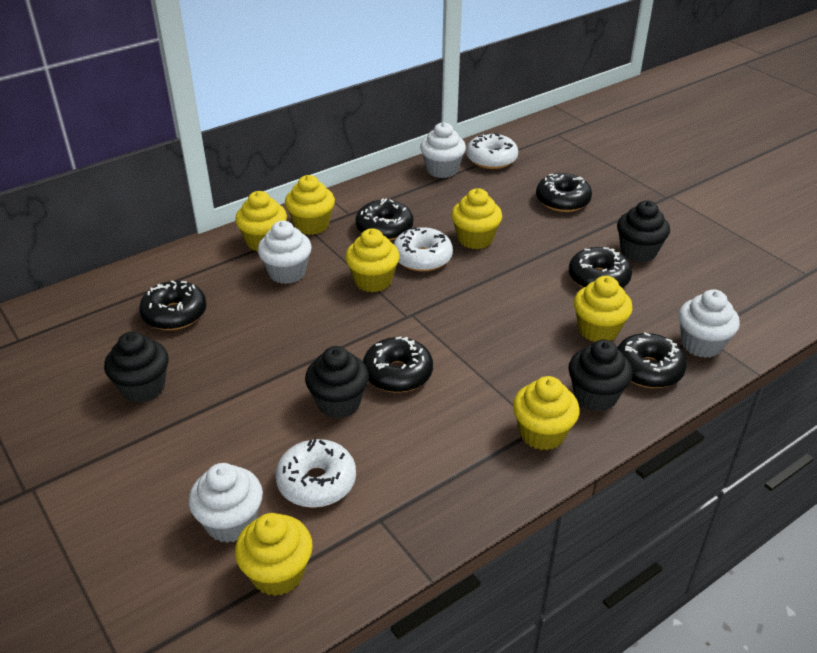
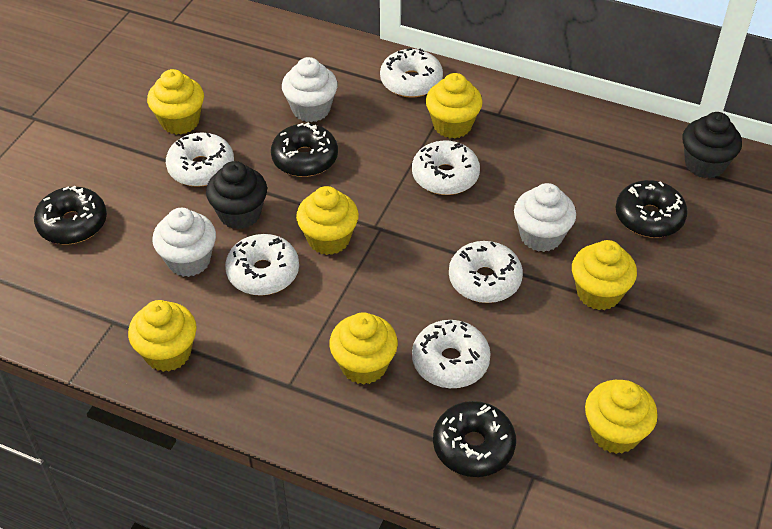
black cupcake: [104,332,169,403] [305,346,369,418] [568,340,633,411] [617,200,670,262] = 4 -> [206,161,267,229] [683,112,742,178] = 2
black donut: [139,281,207,330] [355,199,413,241] [363,337,433,393] [536,173,592,212] [569,247,632,288] [617,333,687,388] = 6 -> [34,186,107,244] [271,122,338,177] [433,401,516,477] [616,180,688,238] = 4
white cupcake: [188,463,263,543] [258,221,312,284] [420,122,466,178] [679,289,740,358] = 4 -> [152,208,216,277] [282,57,338,122] [514,183,576,252] = 3
white donut: [275,439,356,508] [394,227,453,272] [466,133,518,169] = 3 -> [166,133,234,187] [225,234,299,296] [380,48,443,98] [412,141,480,195] [412,320,491,388] [449,241,523,303] = 6

